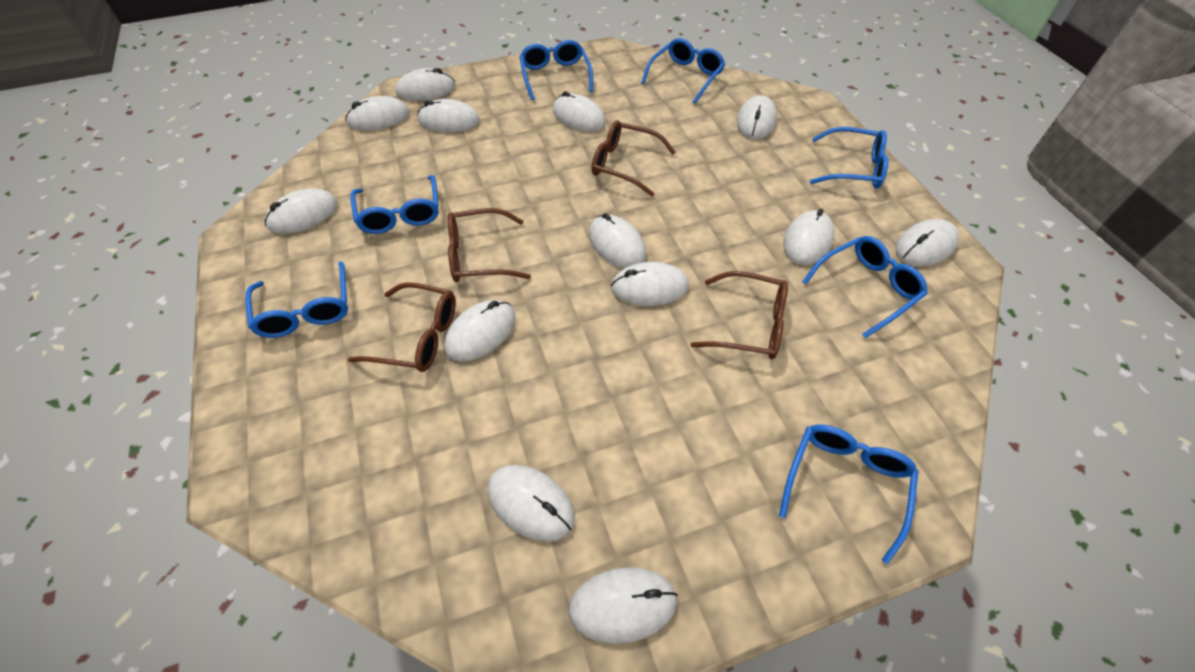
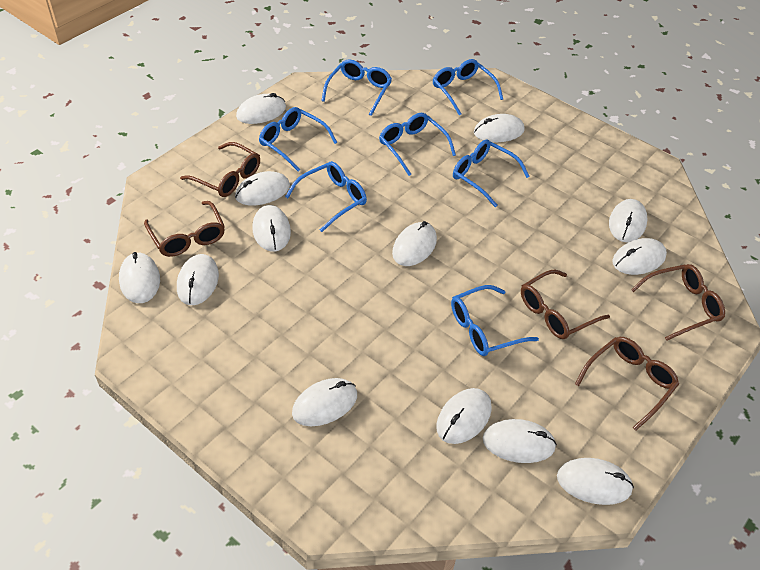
brown glasses: [348,282,456,372] [447,208,531,282] [592,120,676,197] [690,271,788,359] = 4 -> [144,201,225,257] [180,142,260,197] [521,270,610,339] [575,337,679,431] [631,264,725,341] = 5

